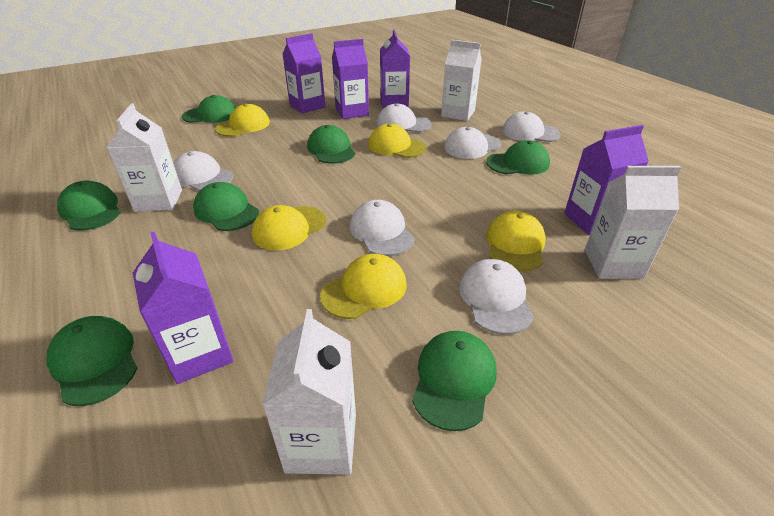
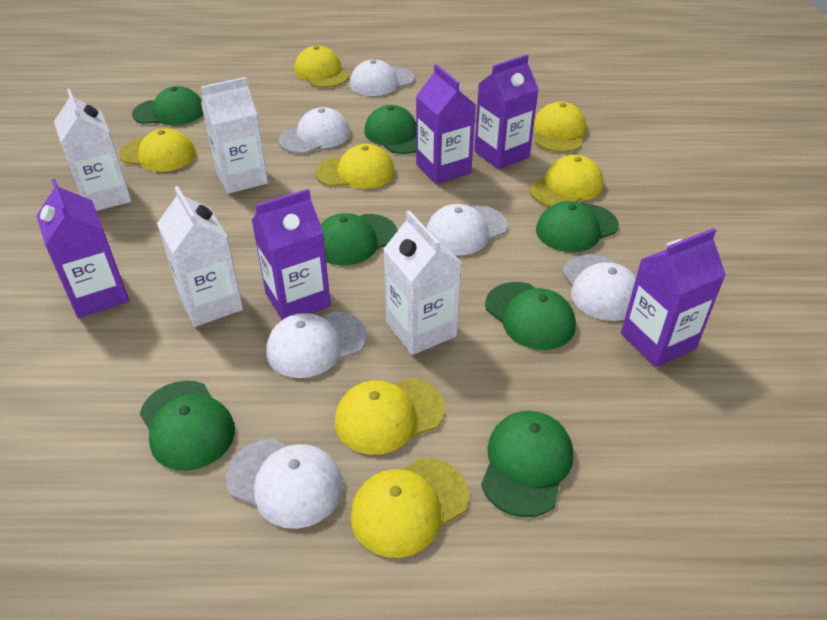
yellow cap: [215,104,270,137] [252,205,326,251] [320,254,407,319] [368,124,426,158] [486,211,546,272] = 5 -> [119,128,196,172] [294,46,349,88] [315,144,395,189] [335,378,445,455] [350,458,469,558] [529,155,604,207] [533,102,586,153] = 7

